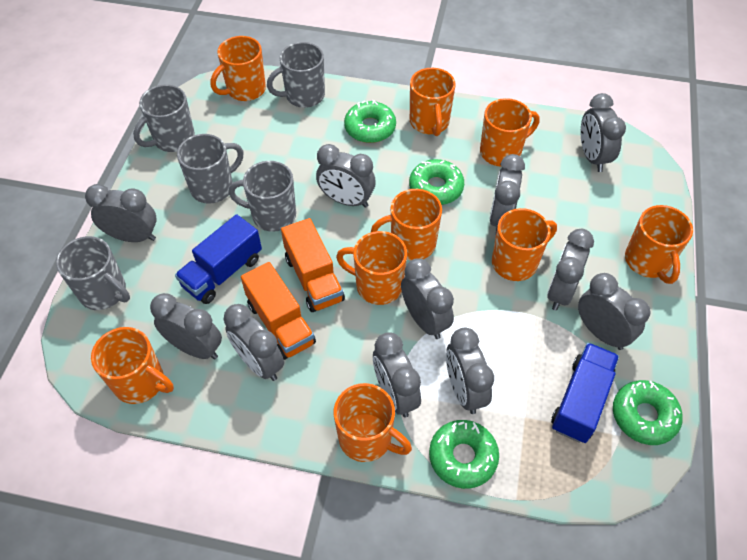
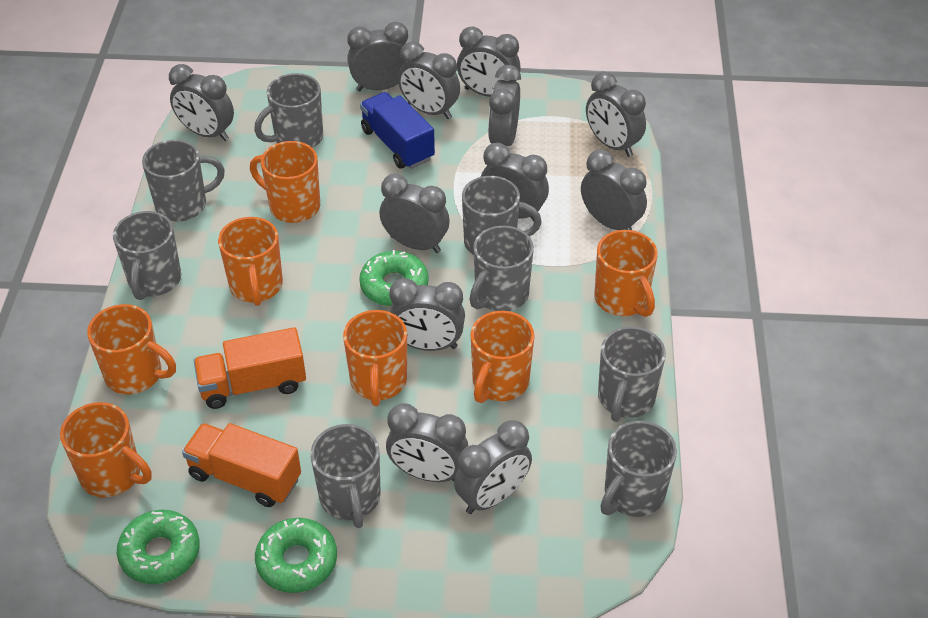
blue truck: [175,214,262,304] [551,343,619,443] = 2 -> [360,92,435,169] = 1
green donut: [344,100,396,143] [409,159,464,205] [429,420,499,489] [613,380,683,445] = 4 -> [117,510,200,584] [255,518,337,593] [359,250,428,306] = 3
grey clock: [85,184,157,242] [150,293,222,359] [224,304,284,381] [316,144,376,208] [373,333,421,418] [401,259,454,339] [446,328,494,414] [489,154,525,232] [548,229,594,310] [578,273,651,350] [581,93,626,172] = 11 -> [169,64,234,141] [347,22,408,91] [379,174,450,253] [386,403,468,482] [389,278,465,351] [398,42,460,119] [454,420,532,514] [457,27,521,97] [481,143,549,221] [488,65,521,146] [581,150,647,230] [586,72,646,157] = 12
grey mug: [56,236,130,310] [133,85,195,152] [177,134,244,204] [228,161,296,232] [267,42,325,108] = 5 -> [113,211,181,300] [142,140,225,221] [254,73,323,148] [310,424,381,528] [462,176,542,255] [470,225,534,311] [598,326,666,422] [600,421,677,517] = 8
orange mug: [91,327,174,404] [211,36,266,101] [334,383,412,462] [336,231,407,305] [371,189,442,260] [410,68,456,136] [480,98,540,167] [492,208,557,281] [625,205,693,284] = 9 -> [60,402,152,497] [87,304,176,395] [218,217,283,306] [250,141,320,223] [343,310,407,406] [471,311,535,403] [594,230,658,317] = 7

